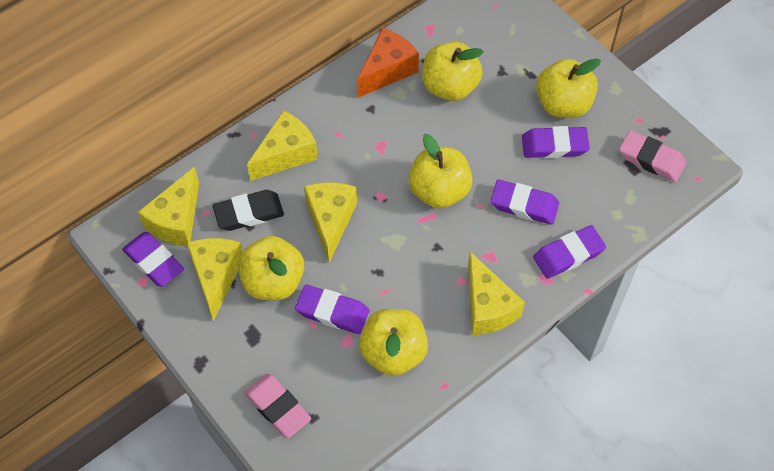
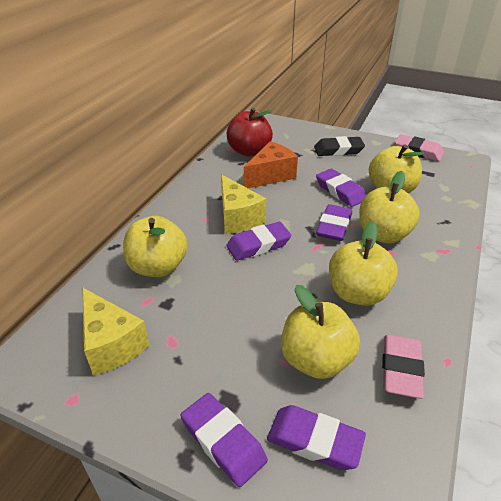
red apple: none = 0 -> [226,108,273,157] = 1
yellow cheese: [138,167,199,246] [187,238,243,321] [247,110,318,181] [304,182,357,263] [468,252,525,335] = 5 -> [82,287,149,376] [221,174,266,234] = 2

